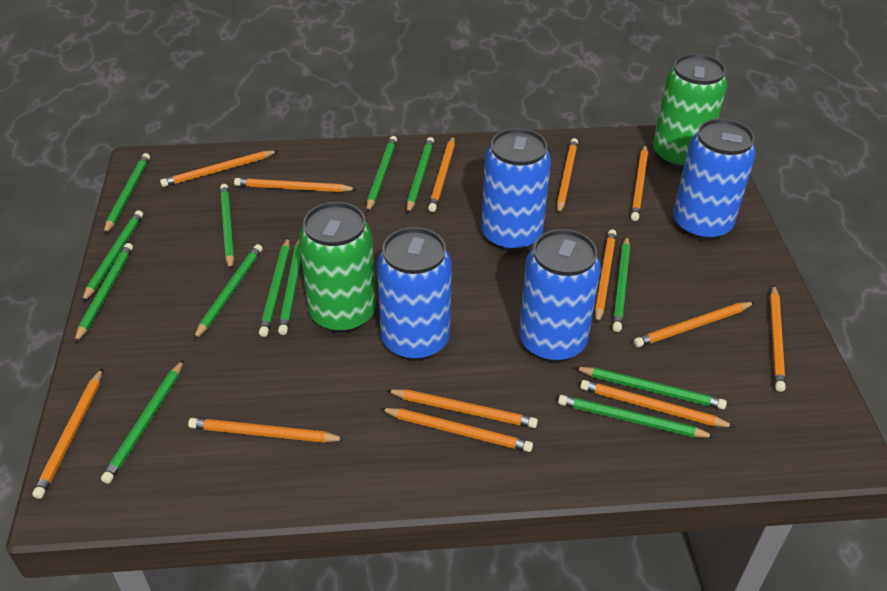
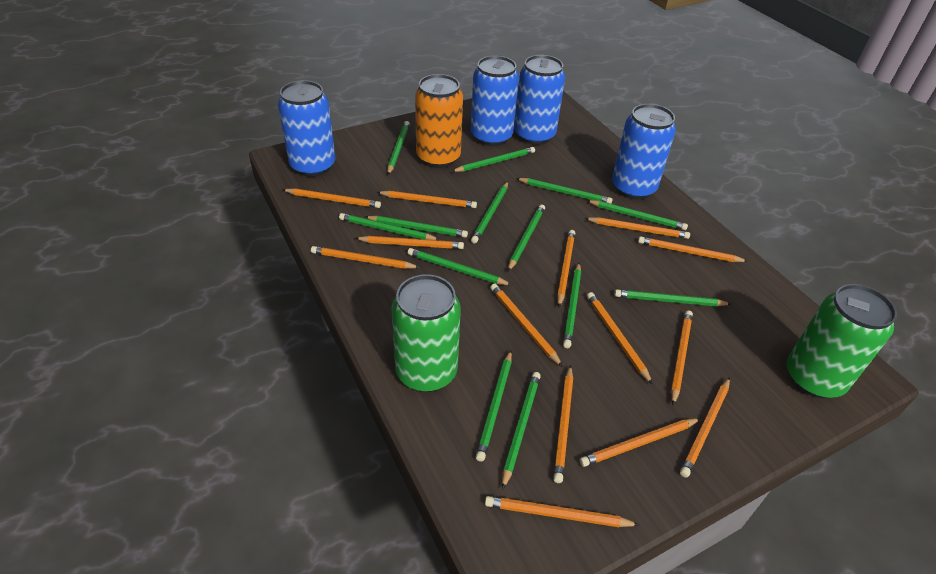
orange can: none = 0 -> [415,74,463,168] = 1
orange pencil: [33,368,103,499] [160,150,278,187] [188,418,346,443] [234,178,356,192] [380,408,533,452] [386,389,538,428] [428,136,455,212] [557,138,578,215] [580,380,735,427] [595,229,617,324] [631,144,648,221] [634,302,755,347] [770,285,786,392] = 13 -> [283,188,381,208] [311,246,420,269] [355,236,464,249] [377,191,477,208] [485,496,639,527] [490,283,563,367] [553,365,573,483] [557,230,575,307] [579,418,701,467] [584,217,690,239] [587,292,653,385] [638,236,748,262] [671,310,693,405] [680,377,730,478] = 14

